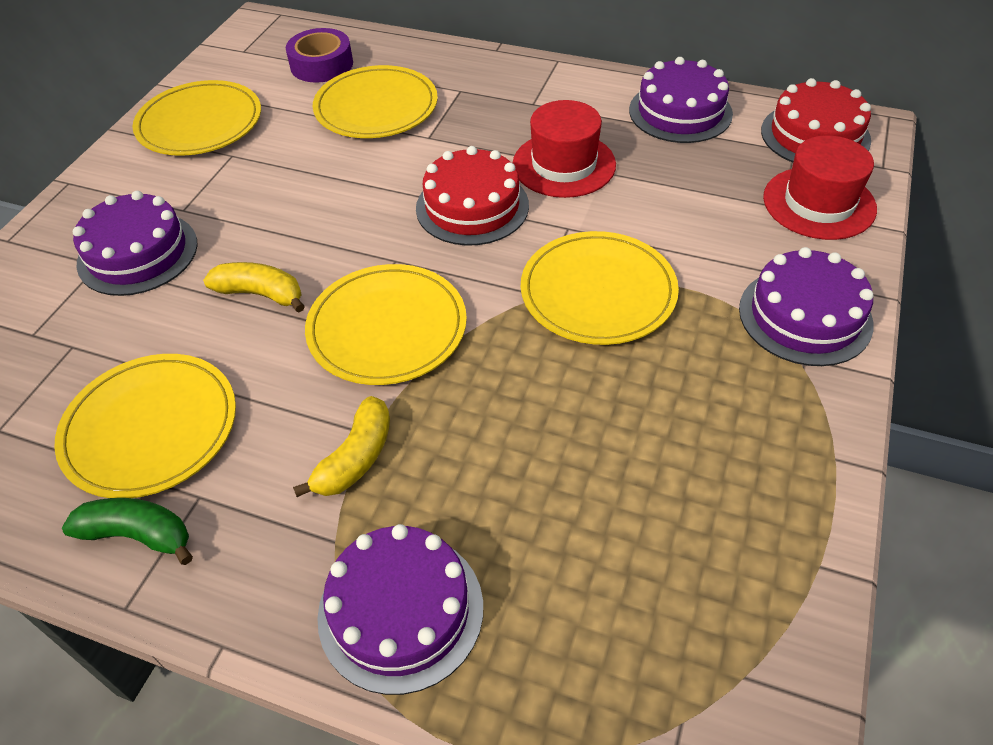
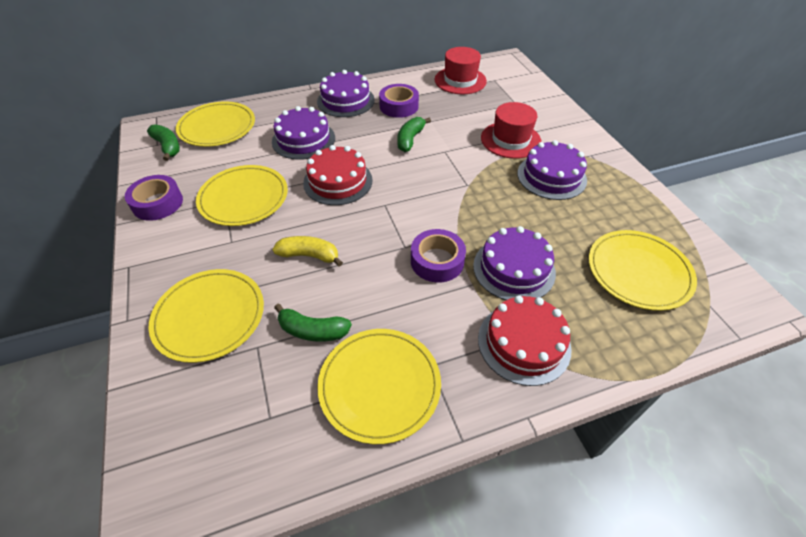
green banana: [62,498,193,565] = 1 -> [147,124,180,161] [274,304,352,342] [397,117,431,152] = 3
purple tape: [286,28,353,83] = 1 -> [125,175,183,221] [379,84,419,118] [411,229,466,283] = 3
yellow banana: [203,262,305,312] [293,396,390,497] = 2 -> [272,236,343,267] = 1

